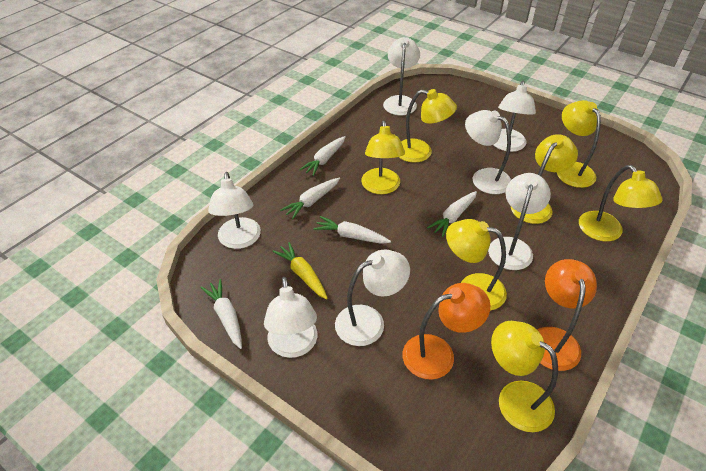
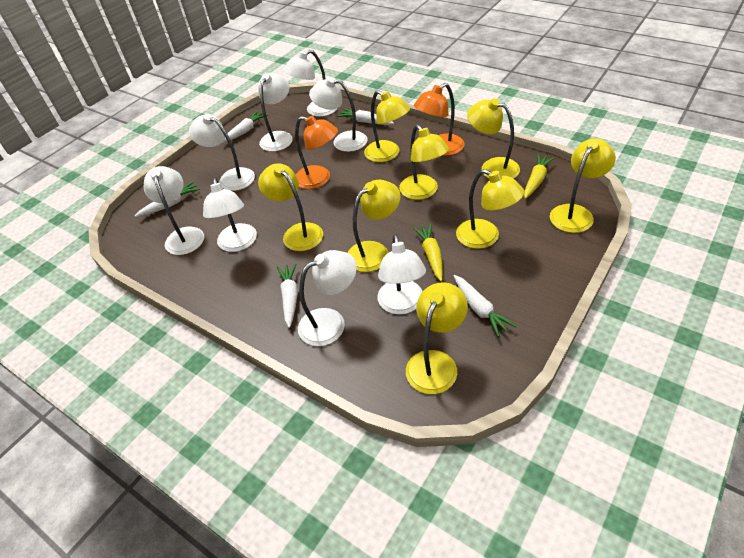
white lamp: [208,172,261,249] [264,277,318,358] [335,250,410,346] [383,37,420,115] [465,110,511,194] [488,173,551,270] [494,81,536,152] = 7 -> [144,166,204,255] [189,113,255,191] [203,178,257,252] [258,73,293,152] [284,50,338,117] [298,250,357,346] [309,77,368,152] [377,234,426,315] = 8
yellow carrot: [272,242,328,299] = 1 -> [413,224,443,281] [524,154,555,199] = 2
yellow lamp: [361,121,405,194] [399,89,457,163] [446,219,507,311] [491,321,558,432] [511,134,578,224] [557,100,601,188] [579,165,662,242] = 7 -> [258,163,323,251] [347,180,401,272] [364,90,410,162] [399,125,449,200] [406,282,468,394] [456,169,524,249] [467,99,520,179] [550,138,616,233] = 8

